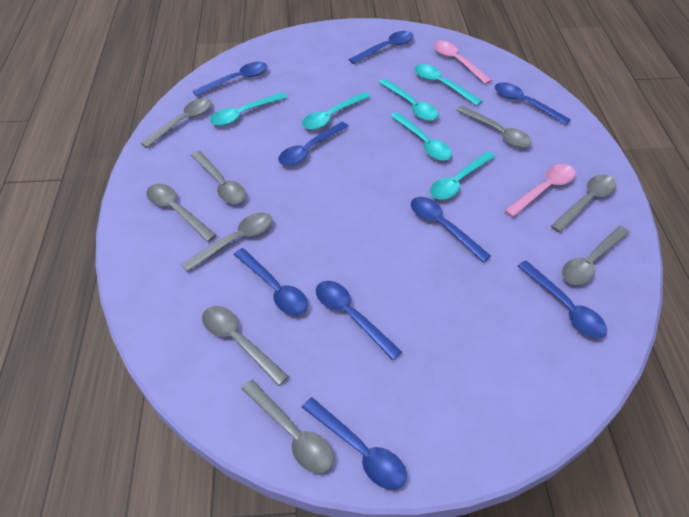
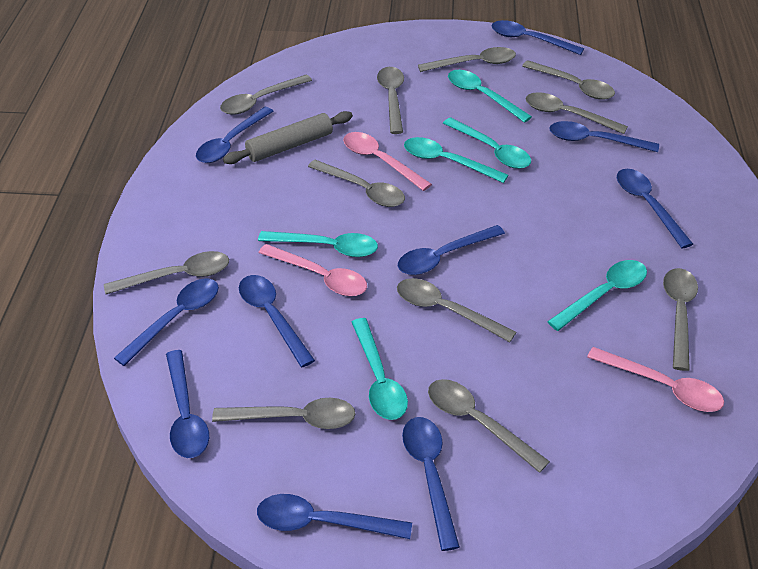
blue spoon: [193,62,267,97] [234,248,308,316] [278,122,349,166] [302,397,407,490] [316,281,402,360] [349,31,414,64] [411,197,491,262] [495,82,571,125] [518,261,607,339] = 9 -> [114,278,219,366] [166,350,209,458] [196,107,274,163] [239,275,315,367] [257,494,412,539] [398,225,505,275] [402,417,460,551] [492,20,584,55] [549,121,659,152] [617,169,693,249] = 10
grey rolling pin: none = 0 -> [223,111,353,164] = 1
grey spoon: [141,98,212,148] [146,184,217,242] [181,213,272,272] [191,151,246,204] [202,306,289,386] [241,380,334,473] [456,106,531,148] [551,175,617,233] [562,226,630,285] = 9 -> [104,251,229,295] [212,398,355,429] [220,75,312,115] [308,160,405,207] [377,67,404,134] [397,278,516,342] [418,47,516,72] [428,379,550,473] [522,60,615,100] [526,92,628,134] [663,268,698,371] = 11
pink spoon: [434,41,492,84] [504,164,576,217] = 2 -> [259,244,367,296] [343,132,432,191] [587,347,724,412] = 3

